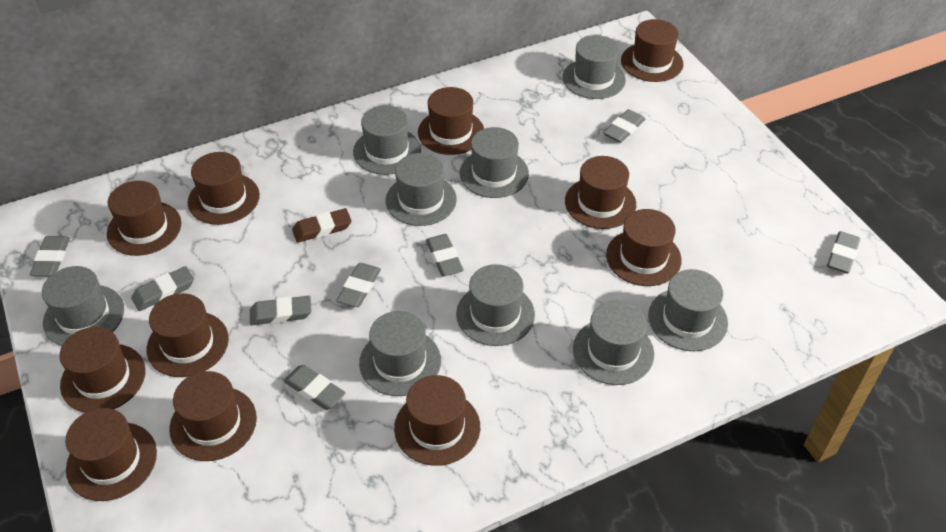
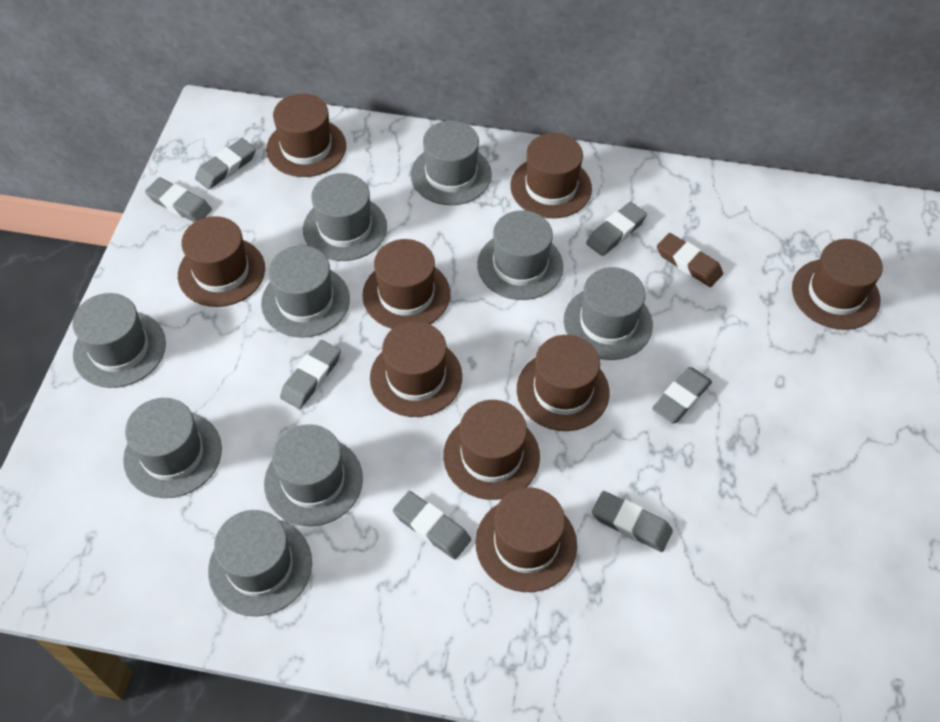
brown hat: [59,327,146,413] [65,408,157,501] [107,181,182,256] [147,293,229,377] [169,371,257,461] [188,152,260,225] [394,375,480,466] [418,87,484,155] [565,156,636,229] [606,209,682,286] [621,19,683,82] = 11 -> [178,216,265,307] [266,94,346,177] [362,239,450,329] [370,321,462,417] [443,400,540,500] [475,487,577,592] [510,133,592,218] [517,335,610,431] [792,239,883,330] = 9
grey eraser: [30,236,70,276] [131,266,194,311] [250,296,312,325] [283,365,346,410] [336,263,381,307] [426,234,464,276] [603,109,646,143] [827,231,860,273] = 8 -> [145,178,212,222] [195,138,256,190] [280,340,341,409] [393,491,471,559] [586,202,647,256] [592,491,673,552] [652,367,712,423] = 7

